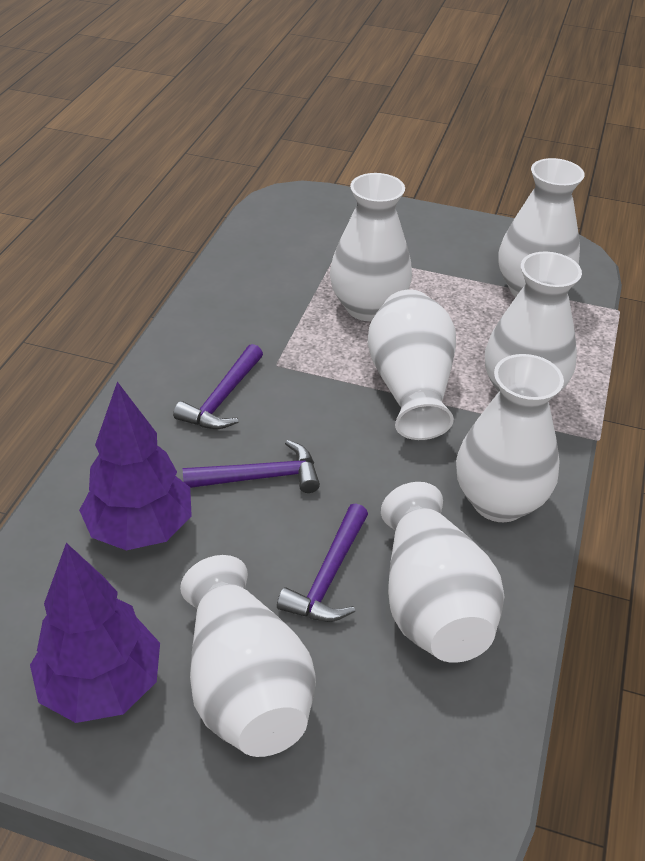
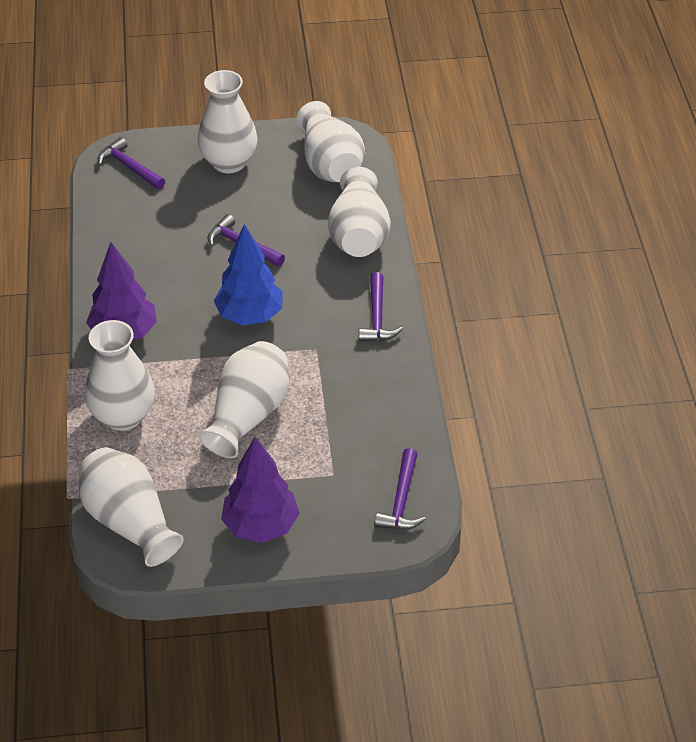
blue tree: none = 0 -> [214,224,282,325] = 1
purple hammer: [173,344,263,429] [182,440,320,493] [277,503,368,622] = 3 -> [97,137,165,190] [208,214,285,267] [359,272,403,342] [374,448,426,530] = 4
white vase: [180,555,316,757] [330,173,412,321] [367,290,456,440] [381,482,504,663] [456,354,564,522] [485,252,582,394] [498,158,585,297] = 7 -> [78,447,184,567] [85,320,155,431] [197,70,258,173] [199,341,290,458] [296,101,365,182] [328,167,391,257] = 6

